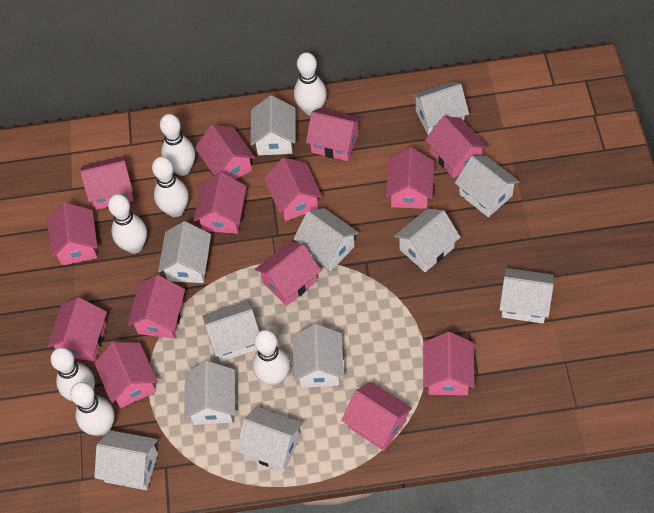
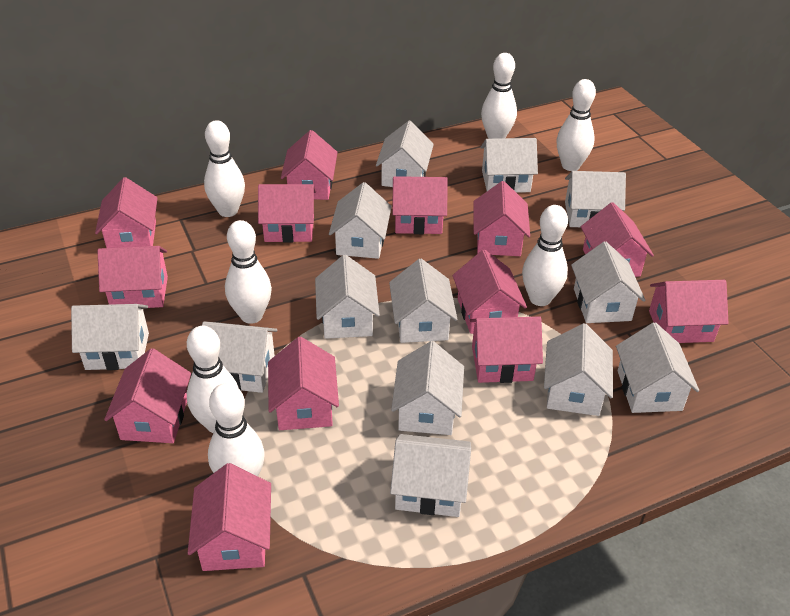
pink house: [47,203,97,266] [47,297,107,361] [80,156,134,210] [94,342,158,408] [127,275,185,339] [194,172,247,234] [195,124,255,180] [255,241,321,306] [264,158,322,221] [306,108,361,161] [341,382,412,451] [386,147,434,209] [423,332,475,395] [425,116,488,178] = 14 -> [95,177,158,248] [97,246,168,308] [104,348,191,443] [188,463,271,571] [258,184,316,243] [268,337,339,430] [281,130,338,200] [392,176,448,234] [452,250,527,334] [470,316,543,383] [473,181,530,256] [581,202,654,277] [649,280,728,343] = 13
white house: [94,430,158,490] [158,221,211,283] [184,361,235,425] [202,301,259,362] [236,407,303,472] [251,95,295,156] [292,324,344,388] [293,208,359,271] [394,209,460,272] [412,81,469,135] [455,155,520,217] [499,268,554,324] = 12 -> [71,304,149,370] [202,321,277,393] [315,255,380,339] [329,182,392,259] [376,121,434,187] [389,259,458,343] [390,434,471,517] [391,341,464,435] [480,138,538,193] [544,323,613,416] [565,171,626,227] [571,242,646,323] [616,322,699,413] = 13

